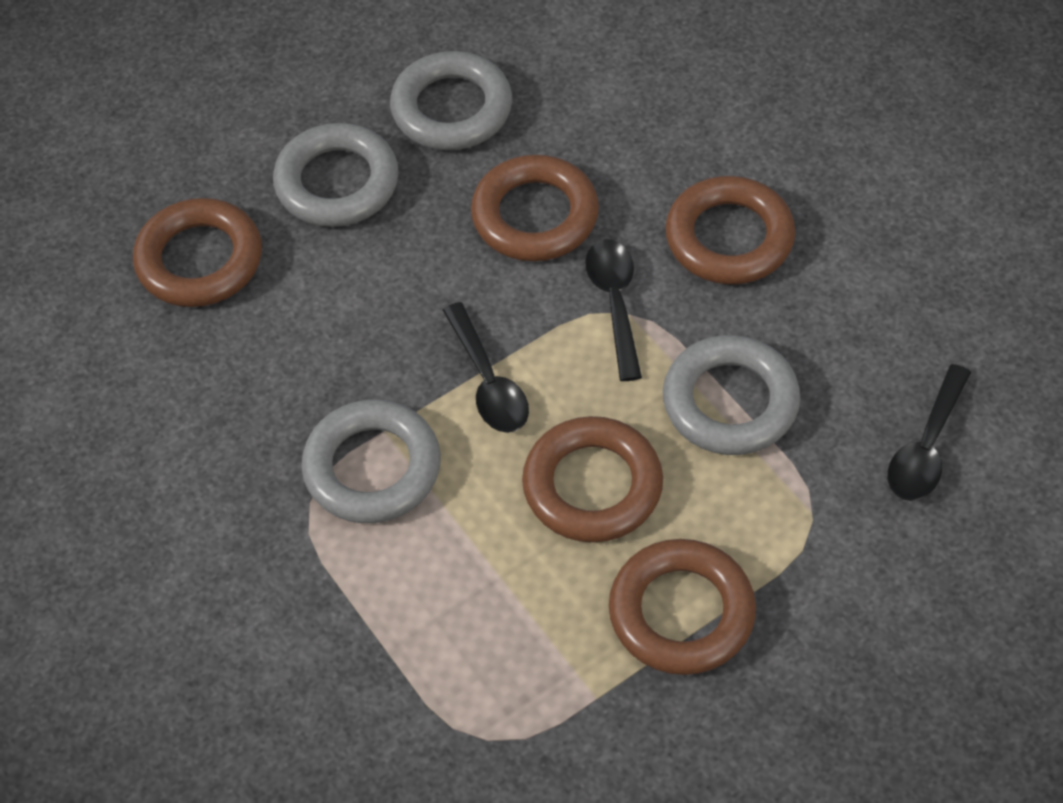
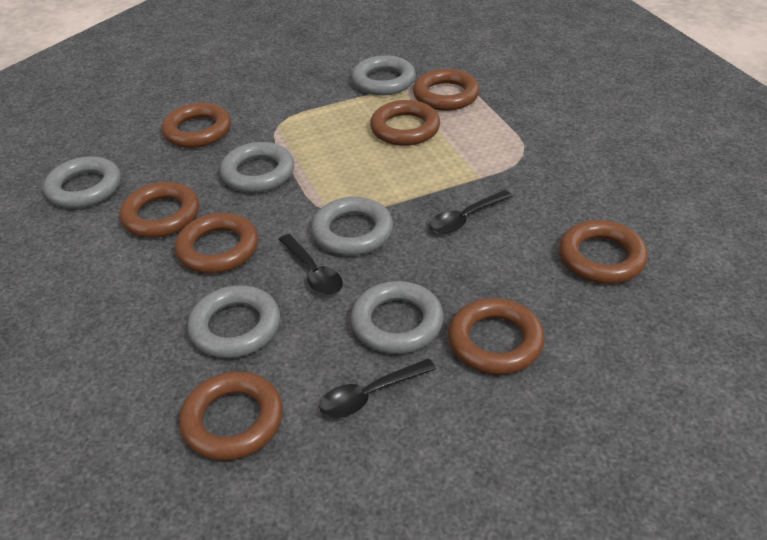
brown ring: [133,198,262,307] [471,155,599,261] [522,416,663,542] [609,539,756,675] [665,176,795,284] = 5 -> [120,182,199,238] [162,103,231,148] [175,213,259,274] [179,371,283,461] [370,100,440,146] [413,69,480,111] [448,298,545,375] [559,220,648,284] = 8
grey ring: [273,123,399,227] [301,399,441,523] [390,51,512,150] [663,335,800,455] = 4 -> [43,156,121,209] [187,285,280,358] [220,142,294,193] [311,197,393,256] [351,55,416,96] [351,281,444,354] = 6

